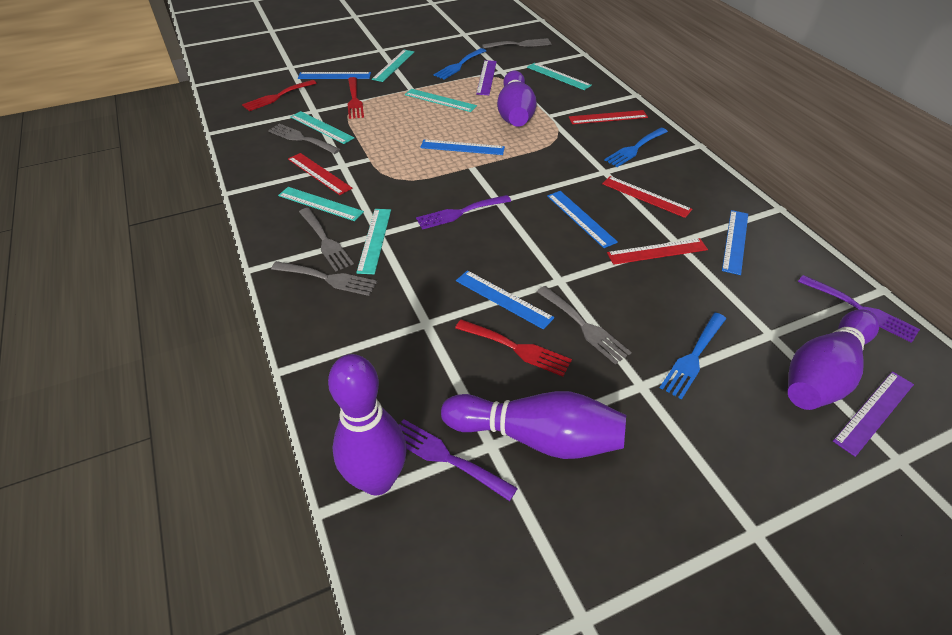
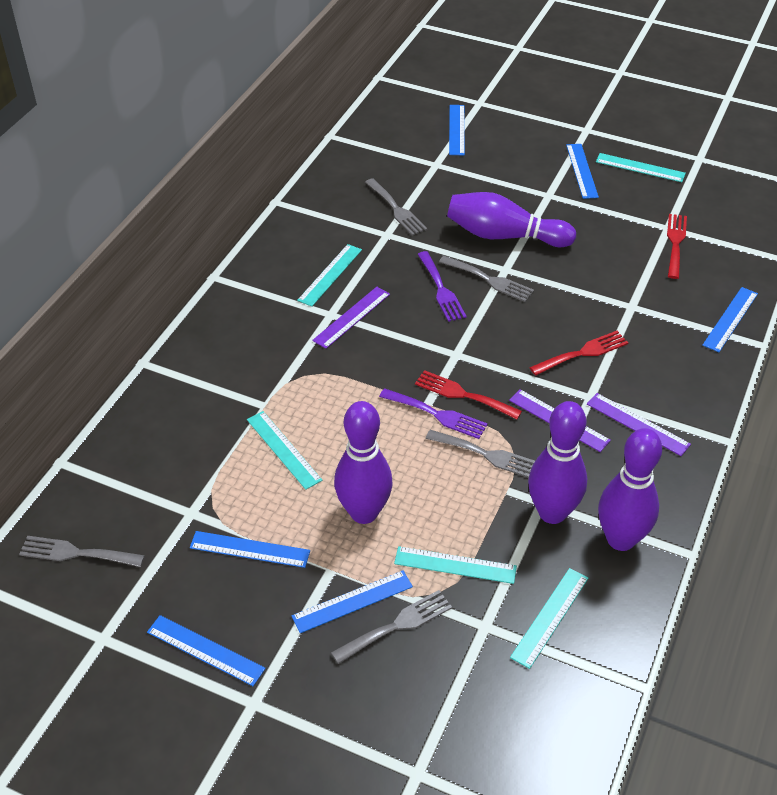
blue fork: [434,48,486,80] [604,128,668,167] [660,313,726,399] = 3 -> none = 0
blue ruler: [298,72,371,79] [420,140,505,155] [456,270,554,330] [547,191,618,248] [722,210,748,275] = 5 -> [147,615,266,686] [190,531,310,568] [292,570,413,633] [449,105,465,155] [566,144,599,199] [702,287,758,352] = 6
purple fork: [399,419,518,501] [416,195,511,230] [798,275,920,343] = 3 -> [379,388,488,439] [417,251,467,322] = 2
purple ruler: [476,60,497,95] [833,371,914,457] = 2 -> [312,287,390,349] [509,389,611,452] [587,393,691,456] = 3
red ruler: [288,153,352,195] [569,110,648,124] [602,176,692,218] [607,238,708,265] = 4 -> none = 0
turquoise ruler: [278,187,364,221] [290,111,354,144] [356,209,391,274] [372,50,414,82] [405,89,477,112] [527,63,592,90] = 6 -> [247,411,322,490] [297,244,362,307] [394,546,517,584] [510,568,588,669] [596,153,686,182] = 5

